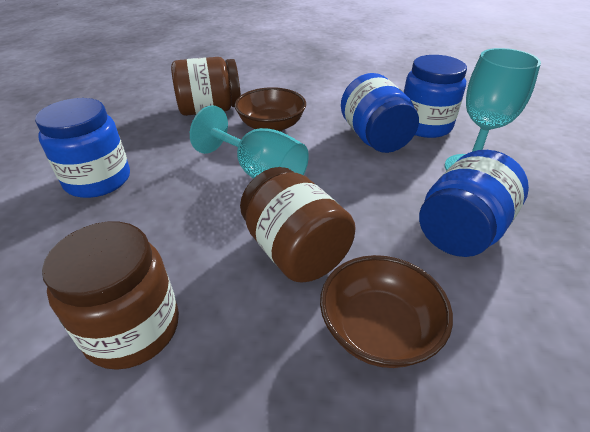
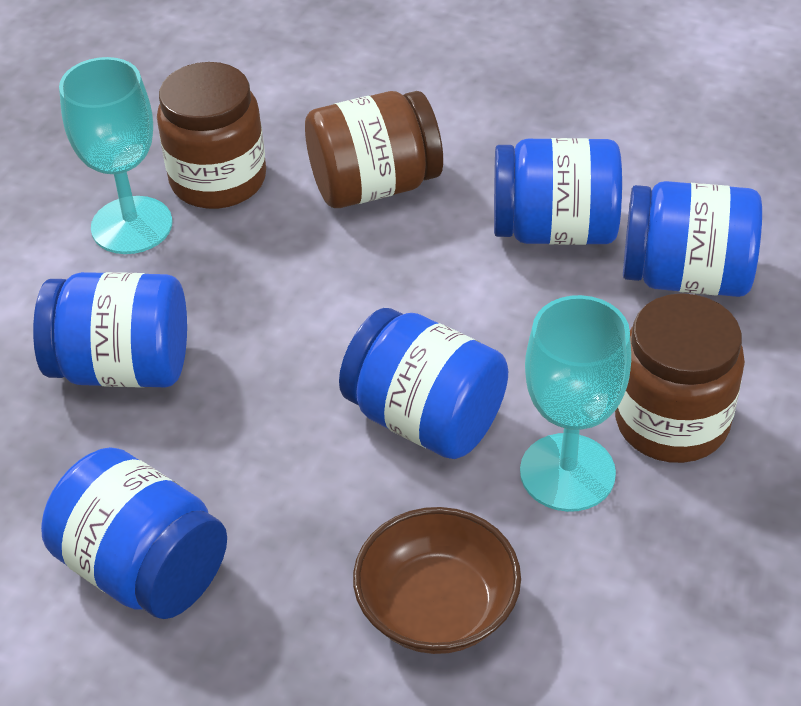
blue jar: [35,98,130,198] [341,73,419,153] [404,55,467,138] [419,150,529,257] = 4 -> [33,272,187,388] [41,447,227,619] [339,308,508,459] [494,138,622,245] [623,181,762,297] = 5
brown bowl: [235,87,306,131] [320,255,453,368] = 2 -> [353,507,521,654] = 1

